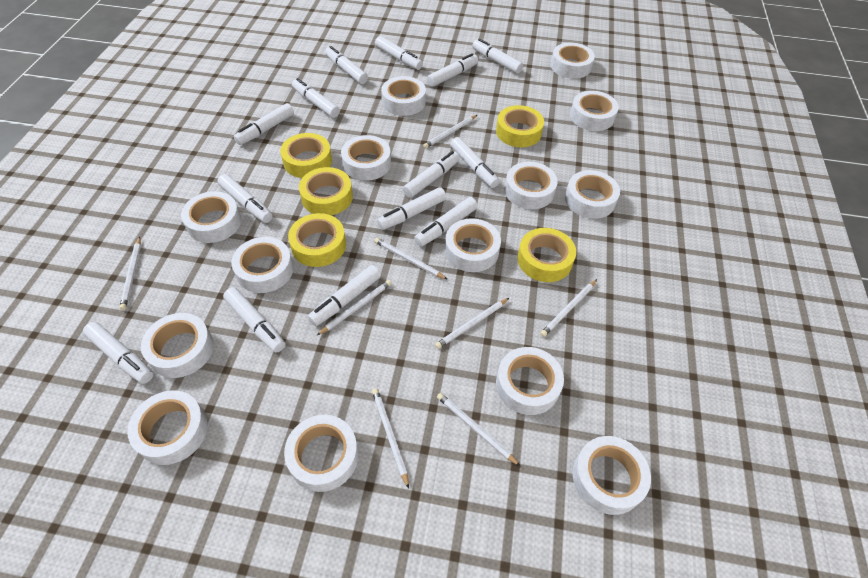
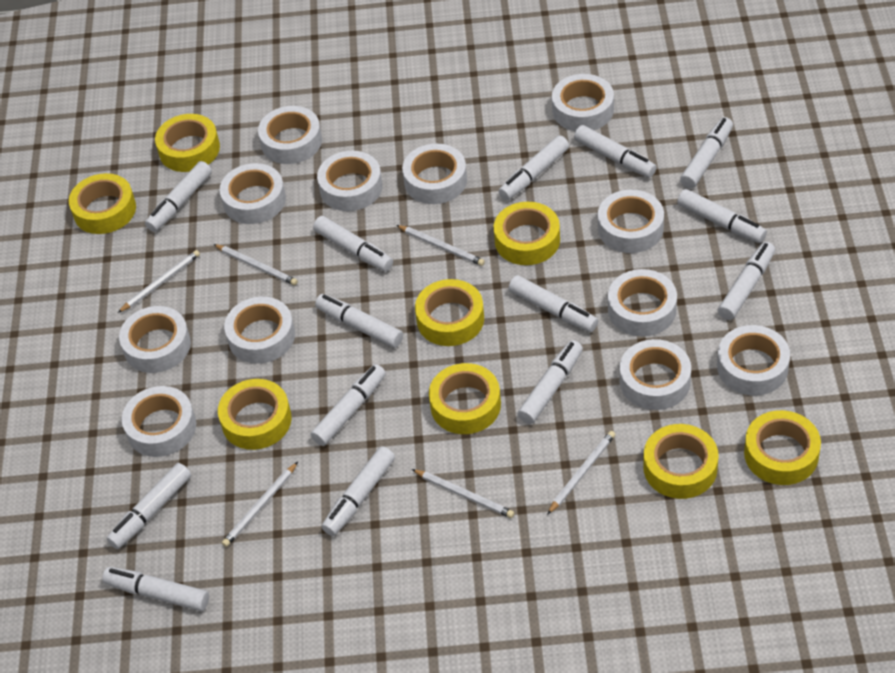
white pencil: [119,237,141,310] [317,280,392,335] [372,388,409,488] [374,238,448,280] [423,115,477,148] [435,298,509,349] [437,393,520,466] [540,279,597,337] = 8 -> [118,250,200,313] [213,244,298,285] [222,462,298,547] [396,225,485,266] [412,469,514,518] [547,431,615,515] = 6
white tape: [127,390,208,465] [141,313,213,378] [181,191,241,243] [231,237,294,293] [284,415,359,492] [341,135,391,181] [381,76,426,116] [445,218,501,272] [496,347,564,415] [505,162,558,209] [551,43,595,79] [565,170,620,219] [570,91,619,131] [572,436,651,515] = 14 -> [119,306,191,373] [122,386,196,457] [220,163,286,224] [224,297,295,364] [258,106,322,164] [317,151,383,211] [402,144,467,204] [552,74,614,131] [598,190,664,253] [608,269,677,337] [620,339,691,410] [717,325,790,395] = 12
yellow tape: [280,133,332,178] [288,213,346,267] [299,167,353,215] [496,105,544,147] [518,228,576,282] = 5 -> [69,173,136,234] [155,114,220,172] [218,379,292,450] [415,279,484,346] [429,363,501,434] [494,202,560,265] [643,424,719,499] [744,410,821,485] = 8

